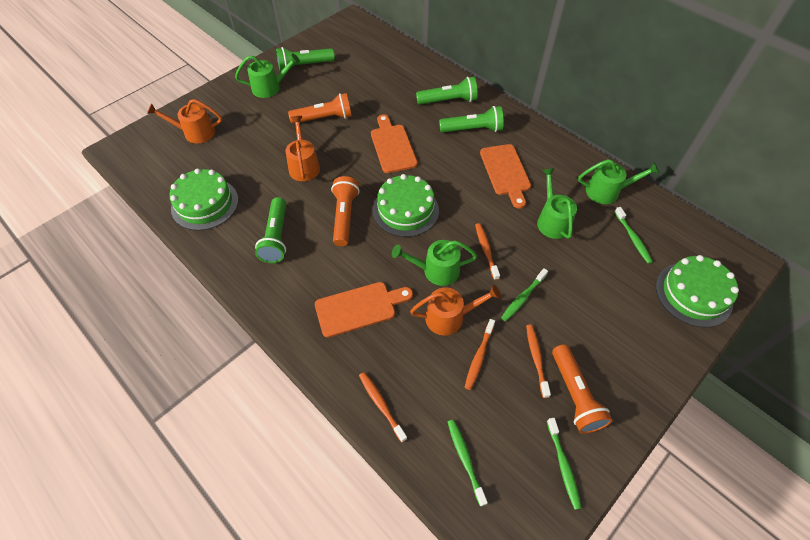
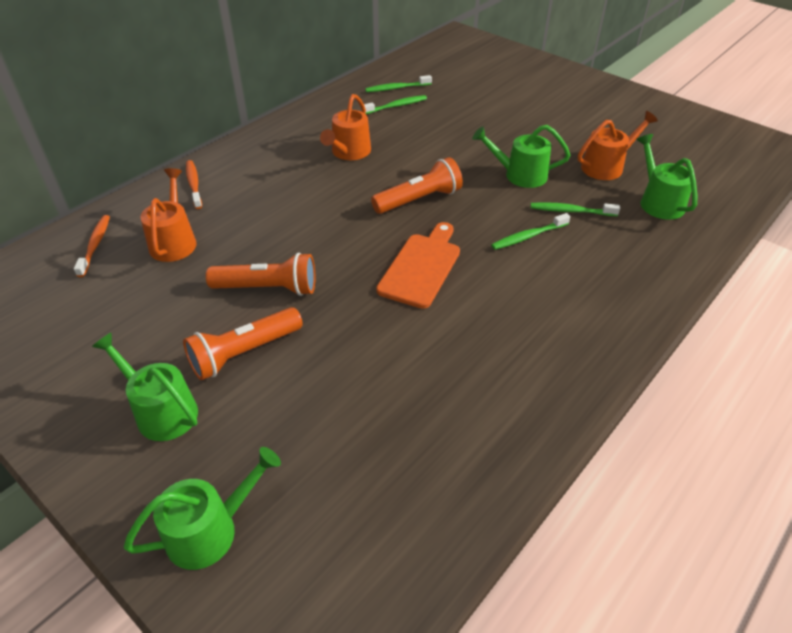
green cake: [169,168,239,231] [373,174,439,237] [656,255,739,327] = 3 -> none = 0
green flashlight: [255,197,286,263] [276,47,335,72] [416,77,478,105] [439,106,504,133] = 4 -> none = 0
orange cutting board: [315,282,413,338] [371,114,418,173] [480,144,531,209] = 3 -> [376,222,460,309] = 1
orange toothbrush: [359,372,407,443] [464,319,495,390] [475,223,500,280] [526,324,551,398] = 4 -> [74,215,110,277] [186,160,202,209] = 2

